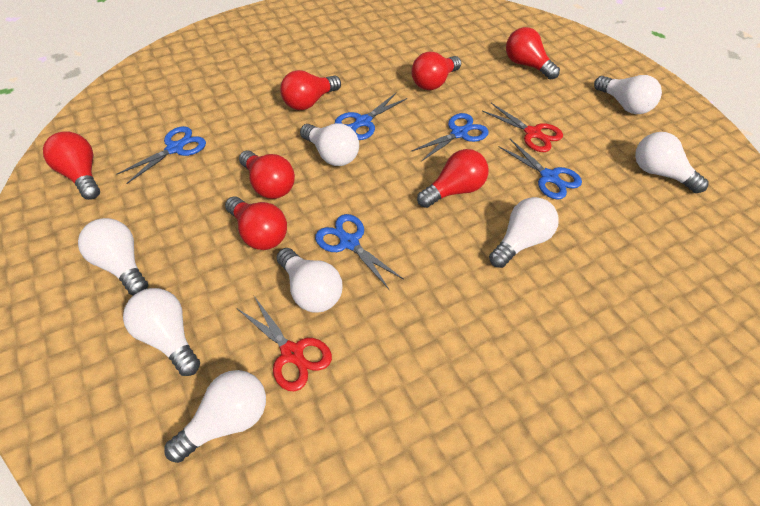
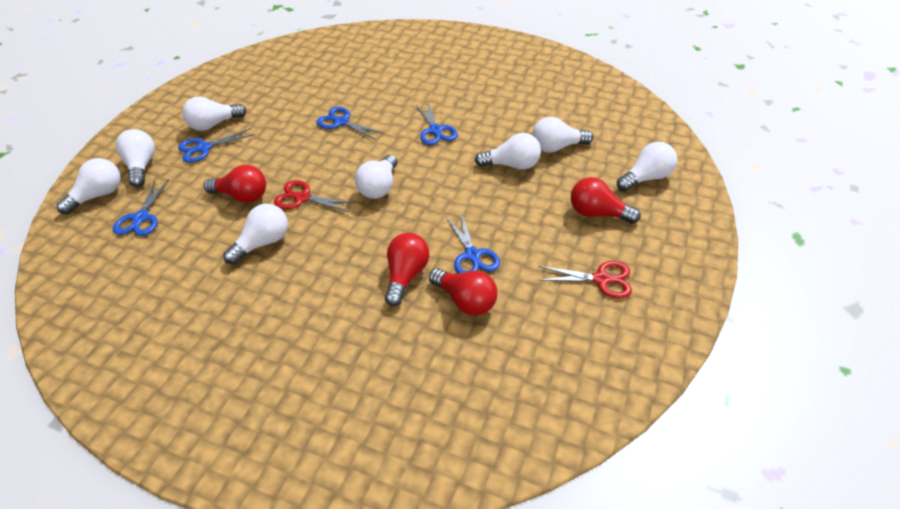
red light bulb: [43,131,100,200] [225,197,287,250] [239,150,295,199] [280,70,341,110] [411,52,461,90] [417,149,488,208] [506,27,560,80] = 7 -> [204,165,266,203] [385,233,429,306] [429,268,497,316] [571,177,641,224] = 4

